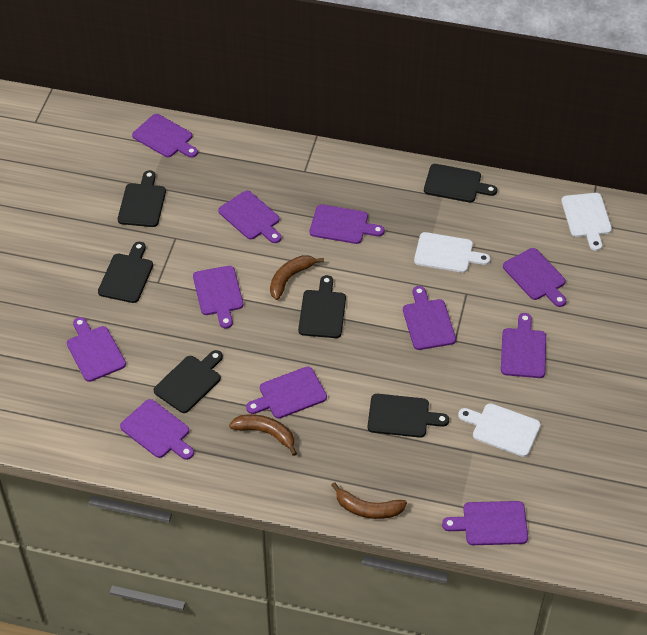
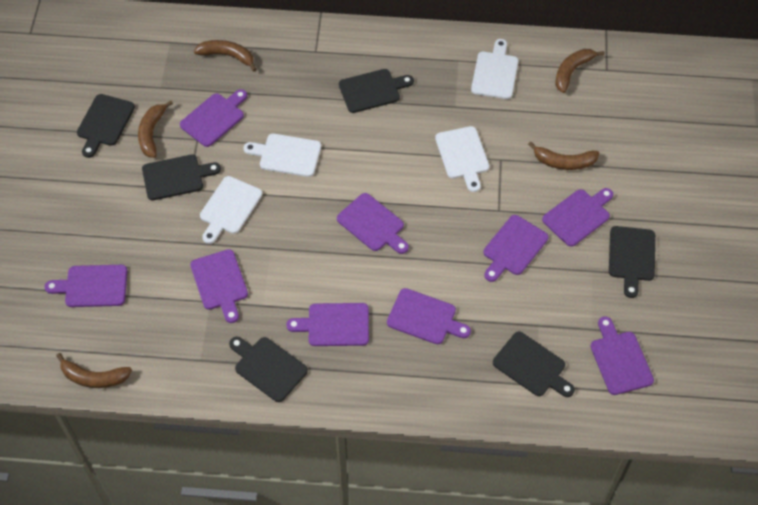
brown banana: [229,415,297,456] [270,255,324,300] [331,482,407,519] = 3 -> [56,353,132,388] [138,100,173,158] [194,40,257,71] [528,142,599,170] [555,49,605,93] = 5
purple cutting board: [67,317,126,382] [120,399,194,460] [132,114,198,158] [193,266,243,328] [218,191,282,243] [246,367,327,419] [309,204,384,244] [403,286,456,350] [442,501,528,545] [501,313,546,378] [503,248,566,307] = 11 -> [45,265,127,307] [180,89,247,147] [190,249,248,323] [286,303,369,346] [337,193,409,254] [387,288,471,344] [484,215,549,282] [542,188,614,247] [591,316,654,395] = 9
white cutting board: [414,232,490,273] [458,403,541,457] [561,193,612,251] = 3 -> [200,176,262,244] [244,134,321,177] [435,126,489,192] [471,39,518,99] = 4

